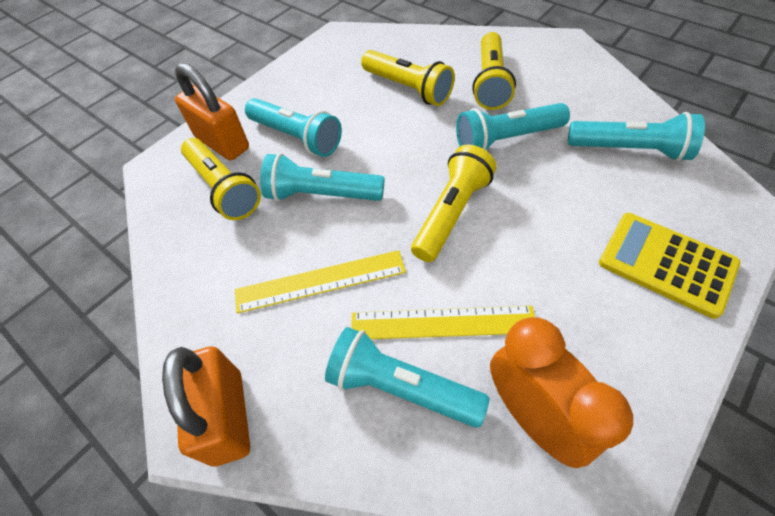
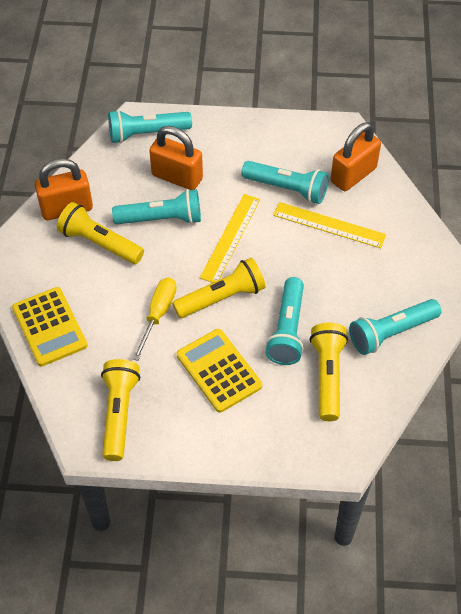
orange clock: [490,317,633,468] = 1 -> none = 0
orange padlock: [162,346,250,467] [175,63,249,160] = 2 -> [35,158,93,220] [149,126,203,190] [331,122,381,191] = 3
yellow calculator: [599,213,740,319] = 1 -> [12,287,88,366] [177,329,262,413] = 2
yellow screwdriver: none = 0 -> [132,278,177,361] = 1

